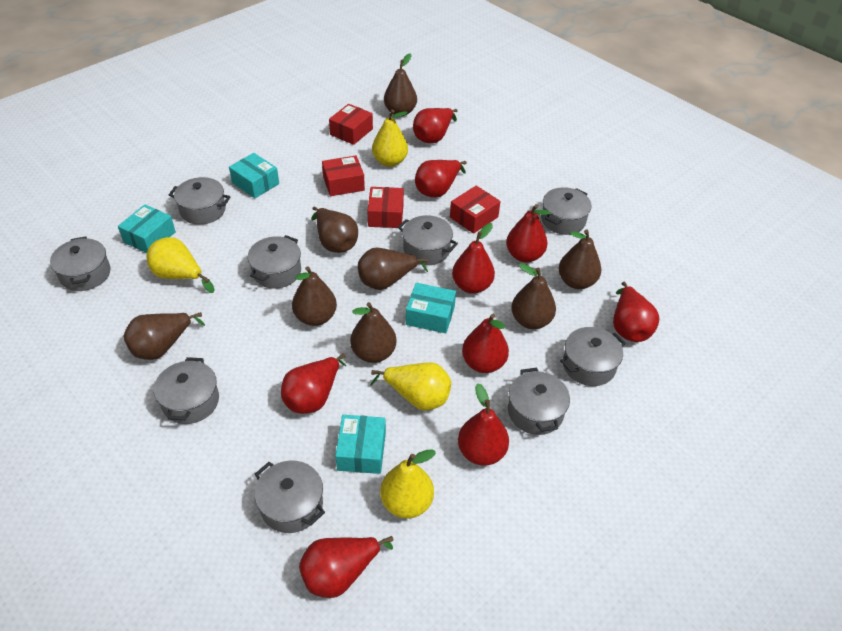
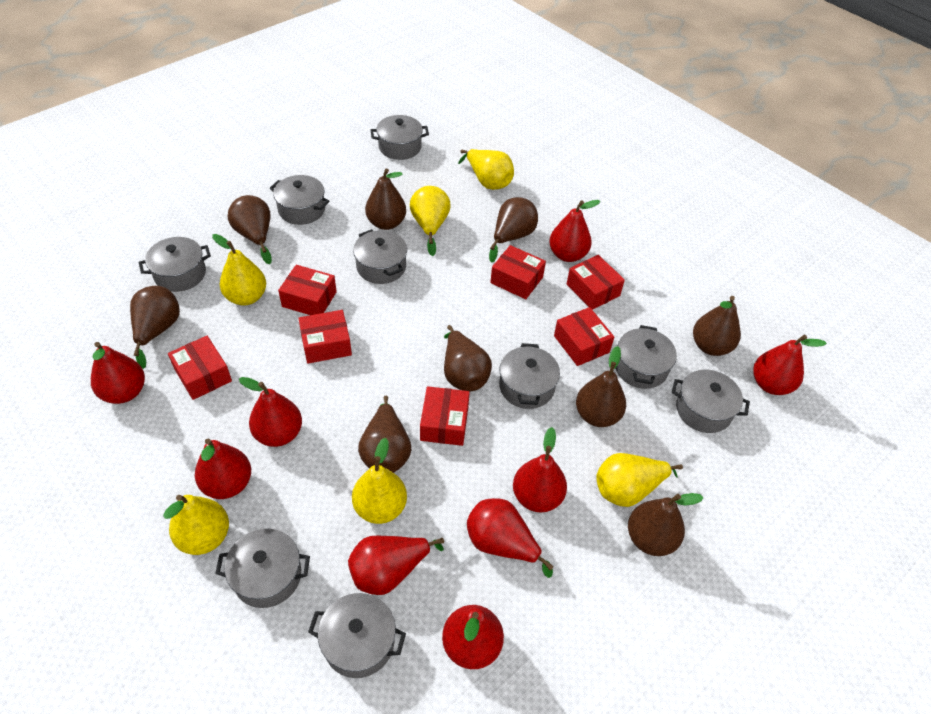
brown pear: [124,312,205,360] [292,266,337,326] [311,207,358,253] [350,302,396,363] [358,248,429,290] [384,53,417,116] [511,263,556,329] [559,230,601,289] = 8 -> [130,286,180,369] [227,195,272,264] [358,396,411,473] [365,169,406,230] [444,325,492,391] [489,197,538,263] [576,346,626,427] [628,493,704,556] [693,296,741,356] = 9
red box: [322,155,365,196] [329,104,373,145] [367,187,404,228] [450,186,500,234] = 4 -> [168,336,232,400] [278,265,337,315] [298,310,352,364] [420,386,470,446] [490,245,546,299] [554,307,614,366] [567,255,625,310] = 7
turquoise box: [118,204,176,253] [229,153,279,198] [335,415,386,474] [406,283,456,333] = 4 -> none = 0
yellow pear: [146,237,215,293] [370,362,451,411] [372,110,408,167] [380,449,436,518] = 4 -> [163,495,229,555] [212,234,266,306] [352,438,407,524] [410,186,450,256] [458,149,514,190] [596,453,683,507] = 6

